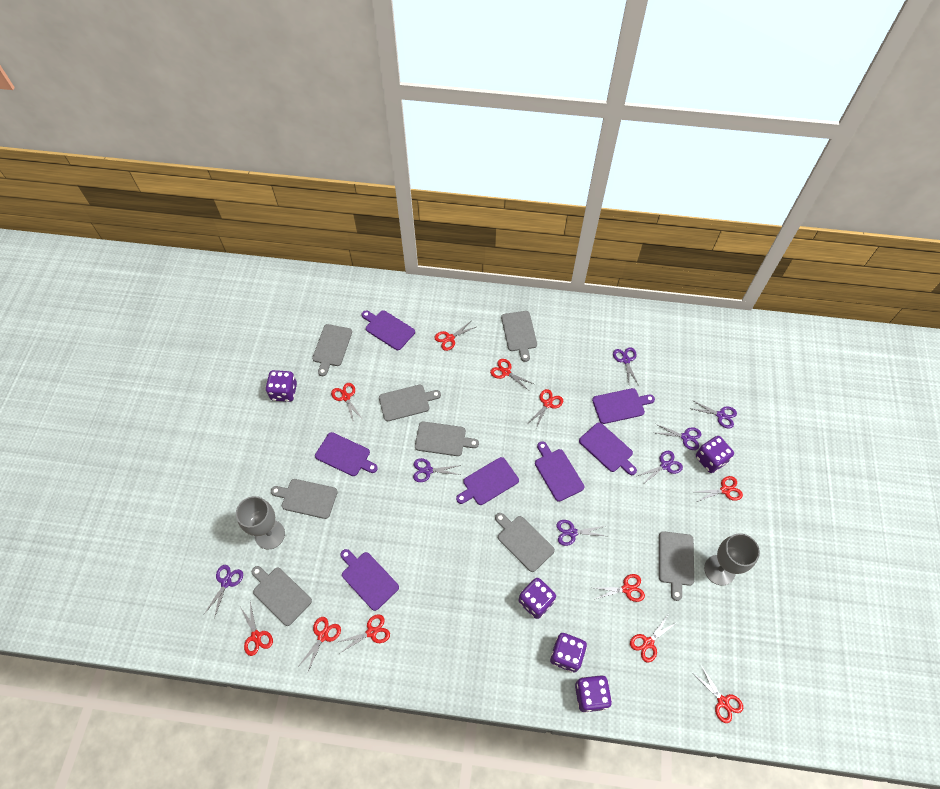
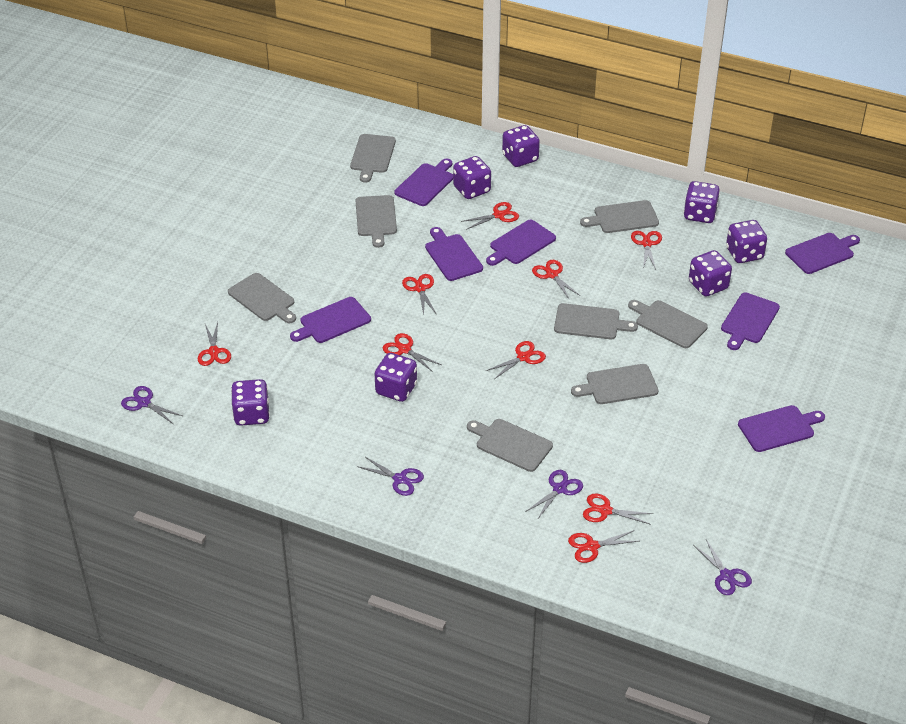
grey goblet: [236,496,285,549] [704,533,760,586] = 2 -> none = 0
purple dice: [265,370,297,402] [518,578,556,619] [550,633,587,673] [575,675,612,713] [696,436,734,473] = 5 -> [231,379,270,426] [375,353,417,402] [453,156,491,199] [502,125,540,167] [683,181,720,223] [689,250,732,296] [726,220,767,263] = 7
purple scissors: [204,565,243,618] [413,458,461,482] [557,520,605,546] [613,347,639,386] [637,451,683,485] [656,424,701,450] [689,400,737,428] = 7 -> [121,386,182,424] [357,456,424,496] [527,470,583,520] [693,539,752,595] = 4
red scissors: [240,602,273,656] [299,617,341,671] [331,383,363,424] [338,614,390,654] [434,321,476,351] [490,359,534,390] [528,389,563,428] [595,574,645,602] [630,615,676,662] [693,667,743,723] [696,476,743,502] = 11 -> [197,322,231,366] [383,333,441,372] [402,274,437,315] [461,202,519,230] [486,341,546,379] [532,260,580,300] [568,530,639,563] [583,493,653,525] [631,231,662,269] = 9

